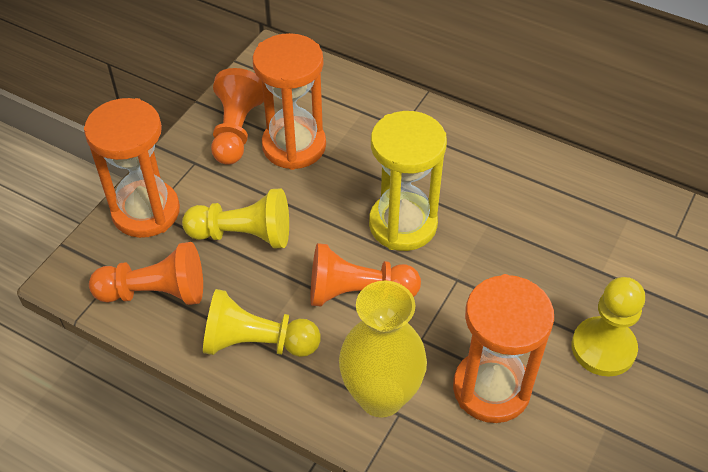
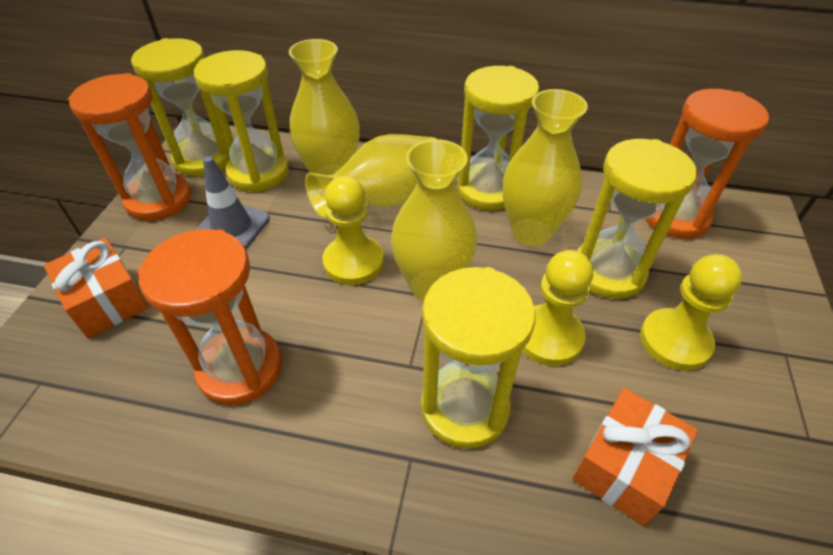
grey traffic cone: none = 0 -> [195,156,270,249] = 1
orange gift: none = 0 -> [44,238,148,338] [572,388,698,526] = 2
orange pawn: [89,242,203,305] [211,68,264,165] [311,243,421,306] = 3 -> none = 0
yellow hourglass: [369,111,447,251] = 1 -> [131,38,229,177] [194,50,289,192] [421,267,535,449] [457,66,539,210] [577,139,697,299] = 5
yellow vase: [339,281,427,418] = 1 -> [289,39,360,175] [305,134,436,218] [391,139,477,302] [503,89,588,246] = 4

